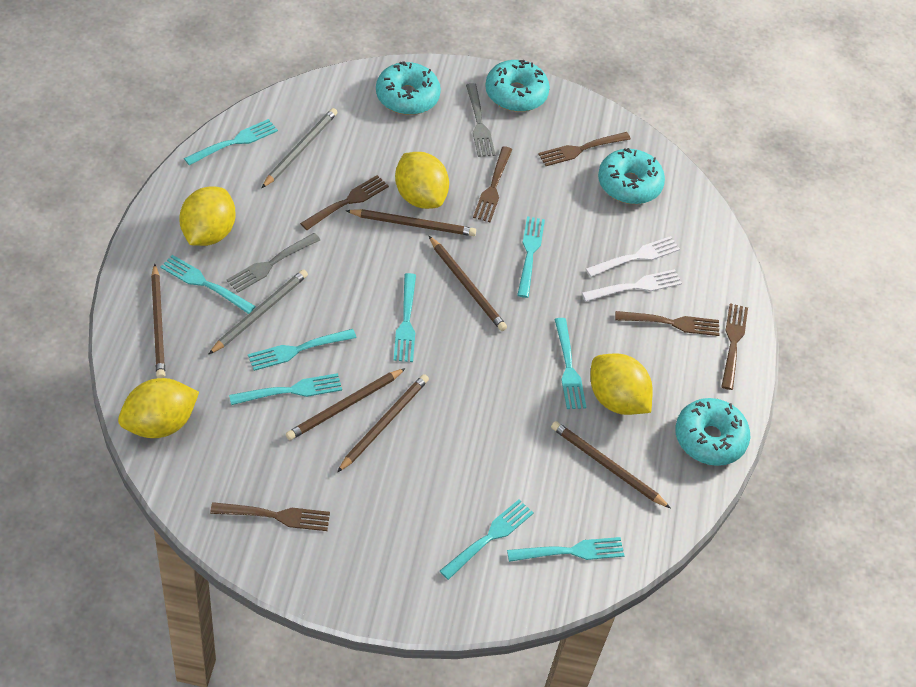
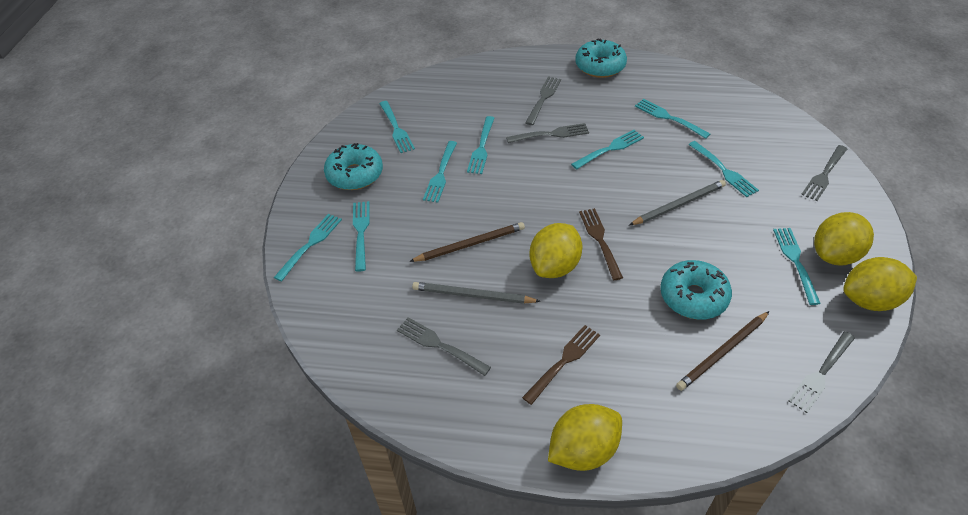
brown fork: [210,502,330,531] [300,175,389,230] [473,146,512,222] [538,132,631,166] [615,311,719,336] [721,303,748,390] = 6 -> [522,325,600,405] [579,208,623,280] = 2
brown pencil: [151,264,165,378] [286,368,406,440] [337,374,429,473] [345,209,476,236] [429,236,507,331] [551,421,670,508] = 6 -> [409,222,525,262] [676,311,770,391] = 2
grey fork: [227,233,320,293] [466,83,495,157] = 2 -> [397,317,491,376] [506,123,589,143] [525,76,561,125] [788,331,855,413] [801,145,847,201] = 5
turquoise donut: [376,61,441,115] [485,60,550,112] [598,148,665,204] [675,398,750,466] = 4 -> [324,143,383,190] [575,38,627,78] [660,260,732,319] = 3
white fork: [582,269,682,302] [586,236,680,277] = 2 -> none = 0

